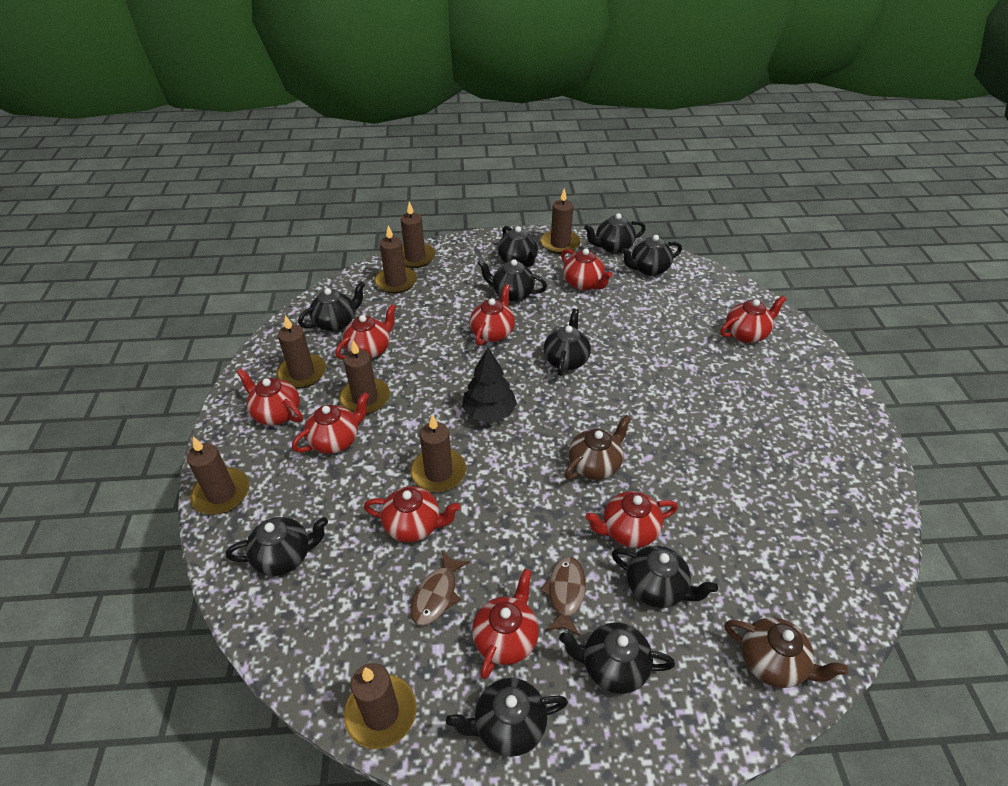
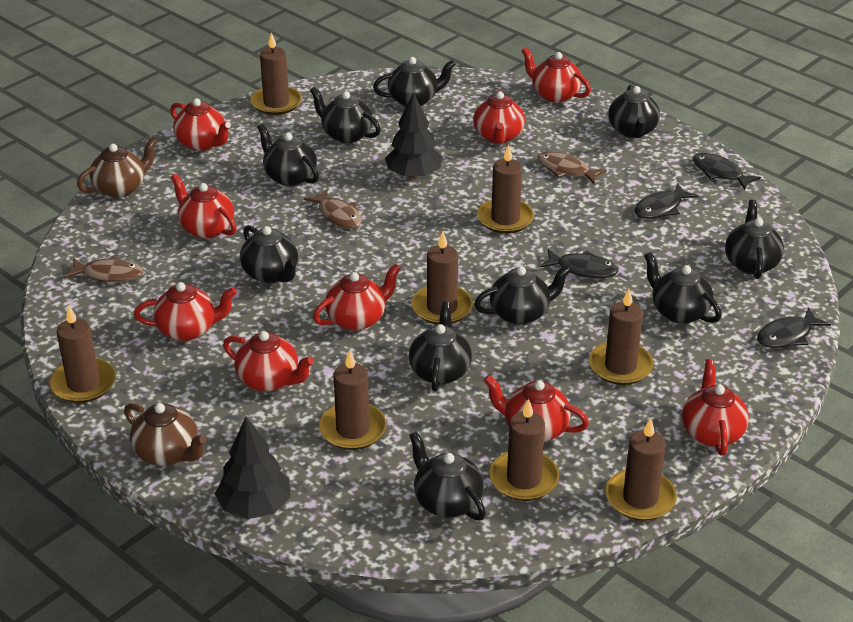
black fish: none = 0 -> [540,249,618,278] [634,183,698,219] [693,153,761,190] [757,308,831,348] = 4
black tree: [462,347,517,423] = 1 -> [215,417,291,519] [385,93,443,179] = 2
brown fish: [410,551,470,625] [540,557,586,636] = 2 -> [64,255,143,282] [304,189,362,229] [537,152,607,184] = 3

